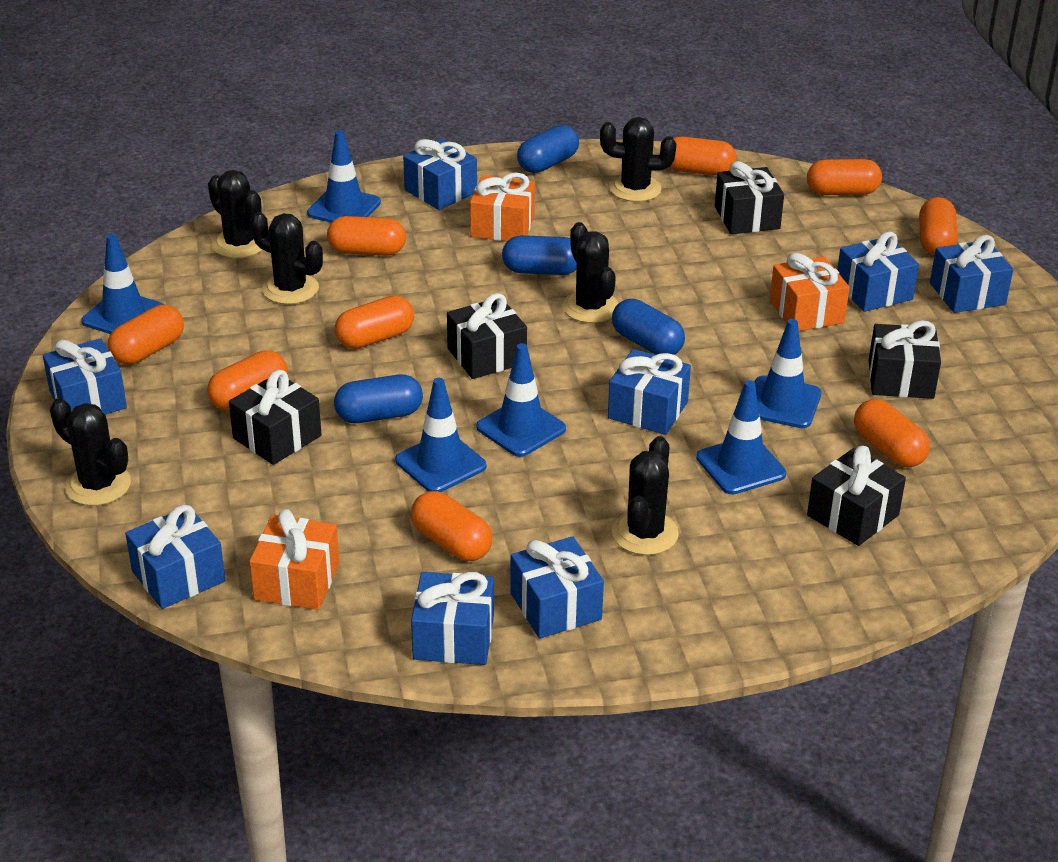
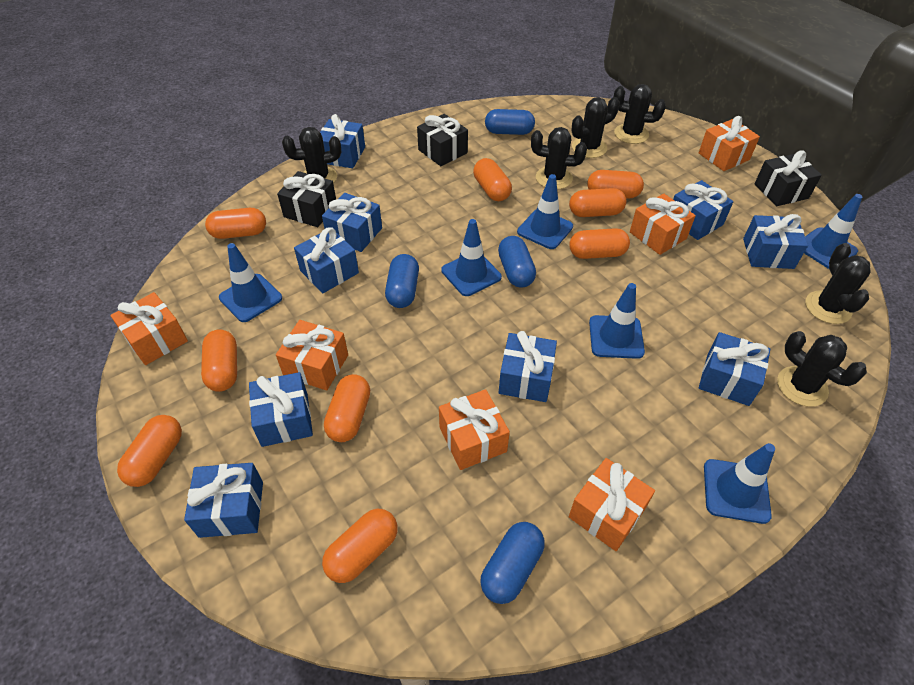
black gift: [229,370,322,465] [447,293,527,379] [715,161,784,234] [807,446,906,546] [869,320,941,399] = 5 -> [277,171,336,227] [417,114,468,166] [755,150,822,206] = 3
blue gift: [43,338,127,414] [125,505,225,609] [403,139,477,210] [411,572,494,665] [510,536,604,639] [608,349,691,435] [837,232,919,312] [930,235,1013,313] = 8 -> [184,463,263,538] [249,372,313,447] [294,227,359,293] [320,114,365,168] [322,193,382,252] [499,331,557,402] [673,180,733,240] [699,332,770,406] [743,214,808,269] = 9
orange gift: [249,509,339,610] [470,172,535,241] [770,253,850,331] = 3 -> [110,292,188,365] [276,320,348,390] [439,389,510,470] [569,458,655,551] [630,194,696,255] [699,116,760,171] = 6

